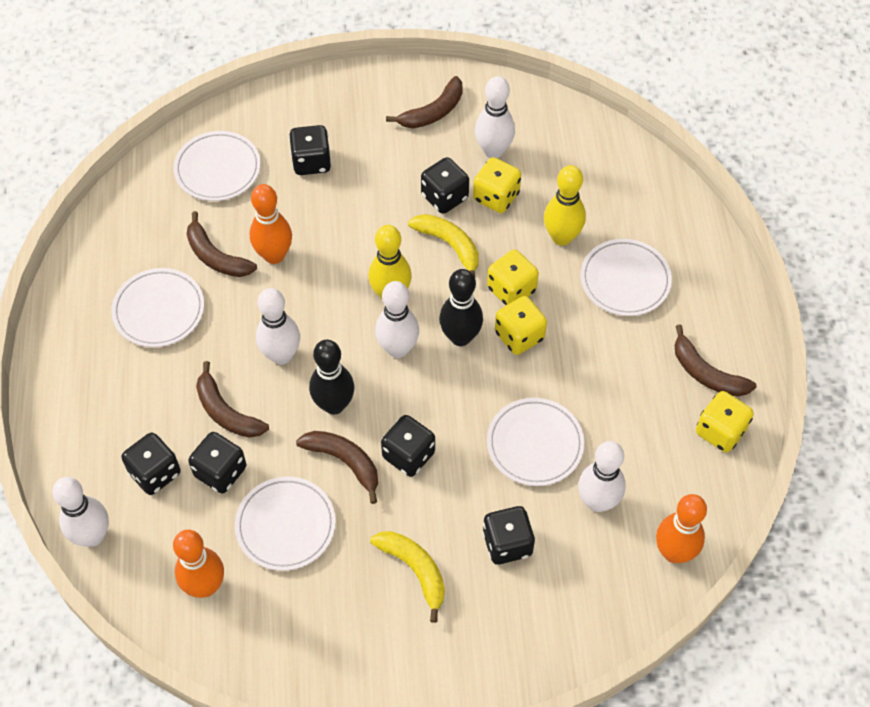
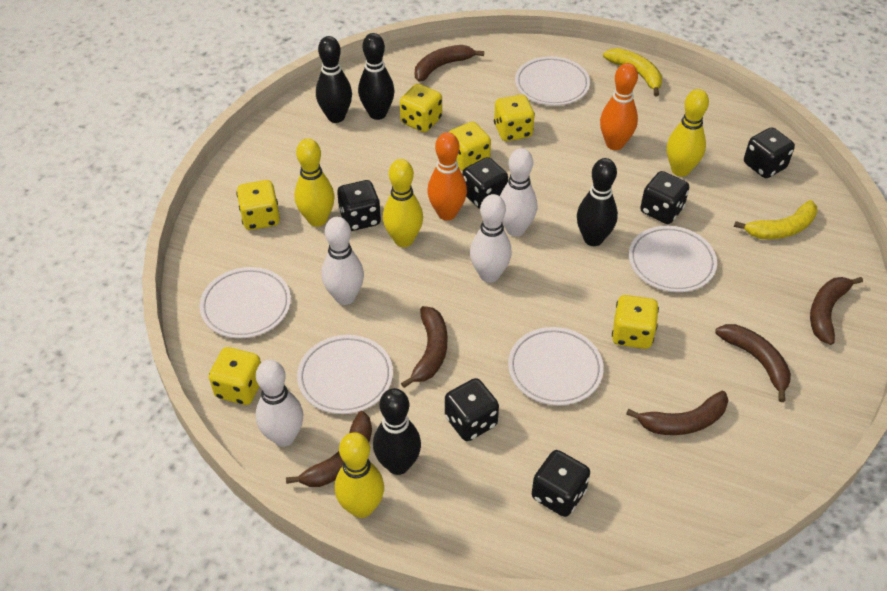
black bowling pin: [309,340,354,415] [439,269,483,346] = 2 -> [316,36,352,123] [358,33,395,120] [373,388,421,475] [577,158,618,246] = 4
brown banana: [187,211,257,277] [196,361,269,438] [296,431,378,504] [386,76,463,128] [675,324,757,397] = 5 -> [286,411,372,487] [401,306,447,388] [415,45,484,82] [626,391,728,435] [715,324,791,402] [810,277,863,345] = 6
orange bowling pin: [173,530,224,598] [250,184,292,264] [656,494,707,563] = 3 -> [427,132,467,220] [600,63,638,150] = 2
white bowling pin: [52,477,109,547] [256,288,300,365] [375,281,419,358] [475,76,515,158] [578,441,626,512] = 5 -> [255,360,303,447] [322,217,364,305] [470,194,512,283] [500,148,537,236] = 4
yellow bowling pin: [369,225,412,300] [544,165,586,246] = 2 -> [294,139,335,227] [335,432,384,518] [383,159,423,247] [667,89,709,177] = 4
yellow dice: [473,157,521,213] [487,250,539,305] [495,296,547,355] [696,391,754,452] = 4 -> [209,347,261,405] [236,180,280,230] [400,84,442,132] [449,122,491,171] [494,95,535,141] [612,295,659,349] = 6

